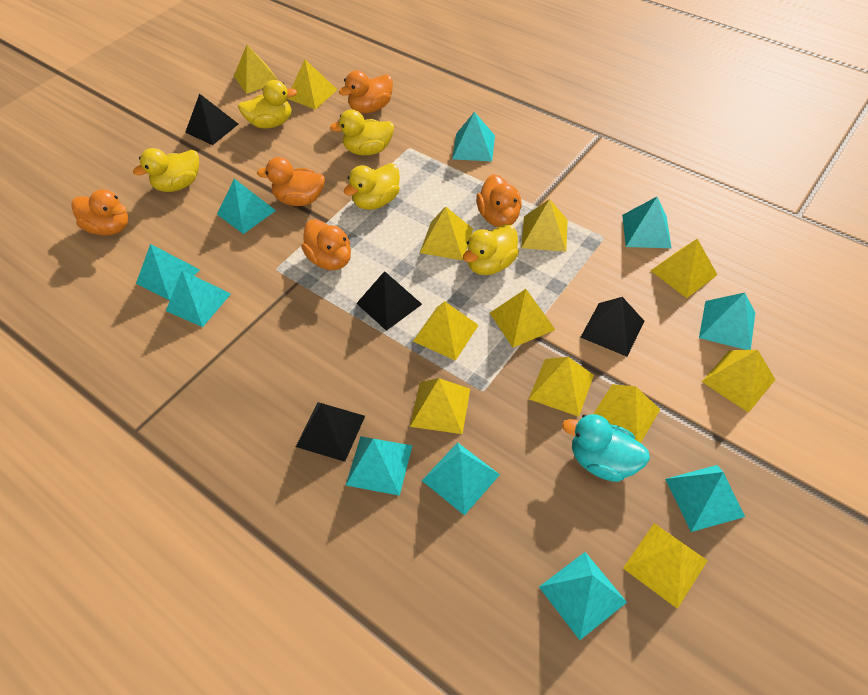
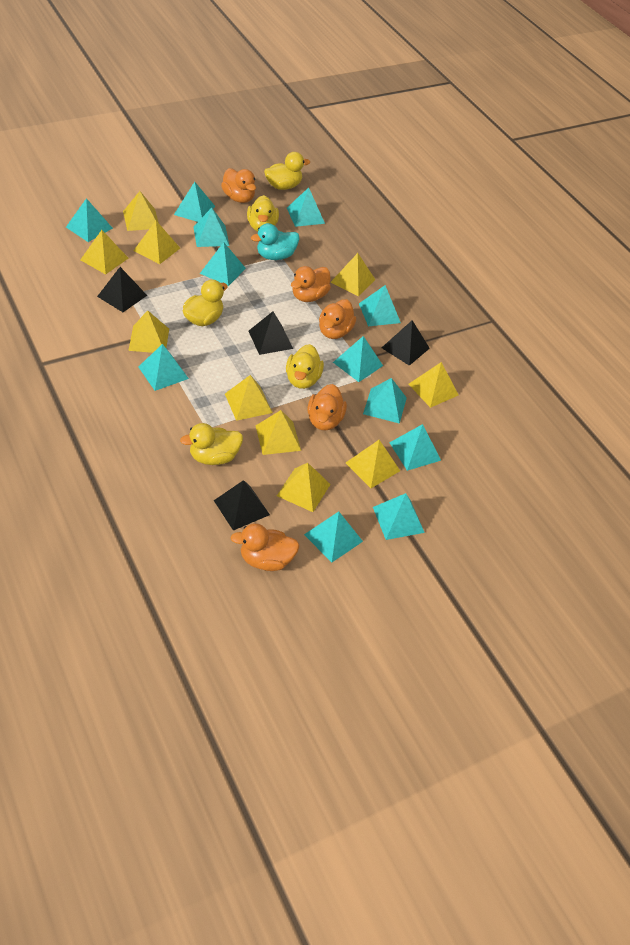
turquoise pyramid: [136,244,200,301] [166,270,231,327] [217,179,276,234] [346,436,412,496] [422,442,500,516] [452,112,495,162] [539,552,627,640] [622,197,672,248] [665,465,745,532] [699,293,755,350] = 10 -> [66,198,113,242] [139,344,189,391] [174,182,215,222] [194,208,229,247] [200,242,246,286] [287,188,325,227] [304,511,363,562] [333,336,383,382] [359,285,401,326] [363,378,407,424] [373,493,425,540] [389,424,441,471] = 12
yellow pyramid: [234,45,278,94] [287,60,337,110] [410,378,470,434] [413,301,479,361] [420,207,473,260] [490,289,555,348] [521,199,568,252] [529,357,594,417] [593,384,661,443] [623,523,708,609] [650,239,717,298] [702,350,776,413] = 12 -> [80,230,128,274] [123,191,159,231] [128,310,169,353] [134,221,180,264] [225,375,273,421] [256,410,301,455] [277,463,331,512] [331,253,375,296] [346,440,400,488] [409,362,459,408] = 10

